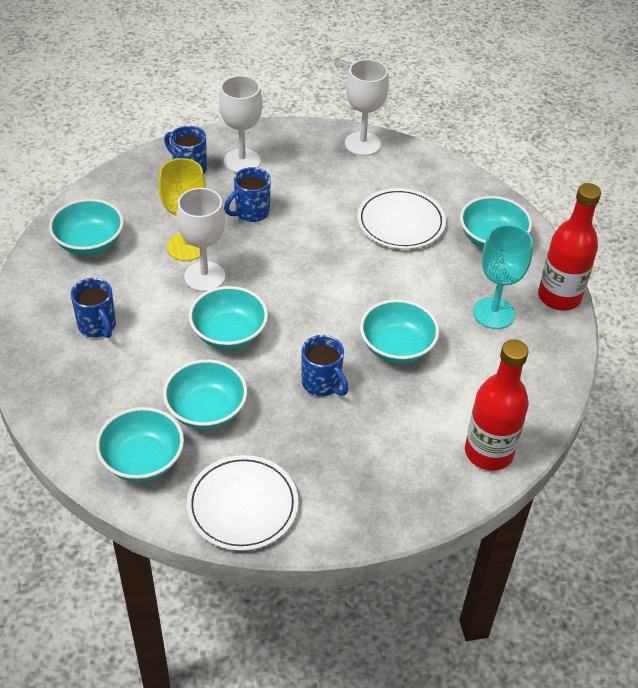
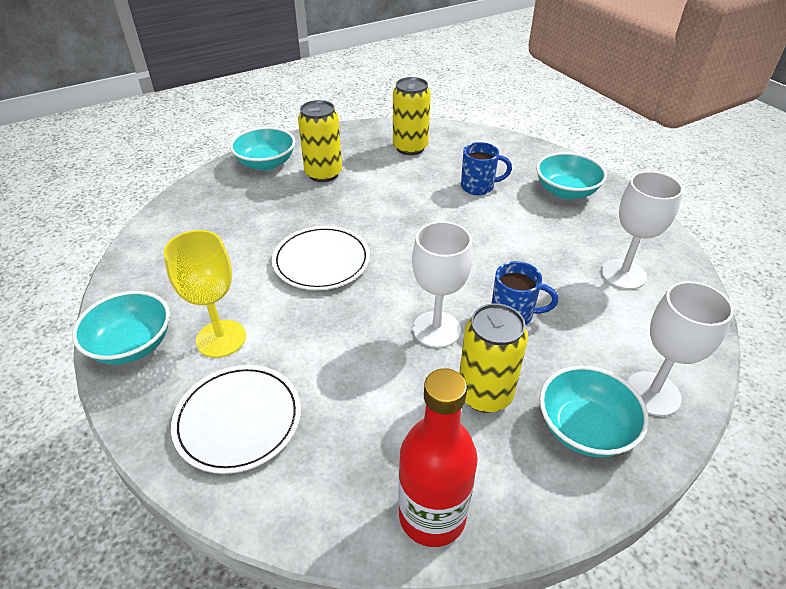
blue mug: [71,278,116,338] [164,125,207,174] [224,167,271,222] [302,335,349,396] = 4 -> [461,142,512,195] [492,261,558,326] = 2
red bottle: [465,339,529,471] [538,183,601,311] = 2 -> [398,368,478,547] = 1
turquoise bowl: [49,199,124,255] [96,407,184,482] [163,359,247,429] [189,286,268,350] [360,299,439,364] [460,196,532,248] = 6 -> [72,291,170,364] [230,127,295,171] [536,152,607,199] [540,365,649,457] = 4
turquoise goblet: [473,225,533,329] = 1 -> none = 0
yellow can: none = 0 -> [298,100,342,182] [393,77,431,155] [459,303,528,413] = 3

